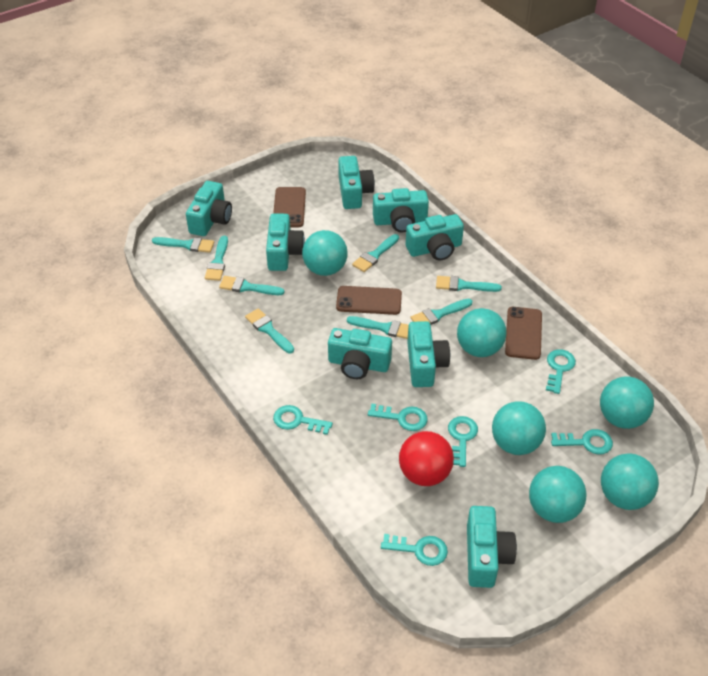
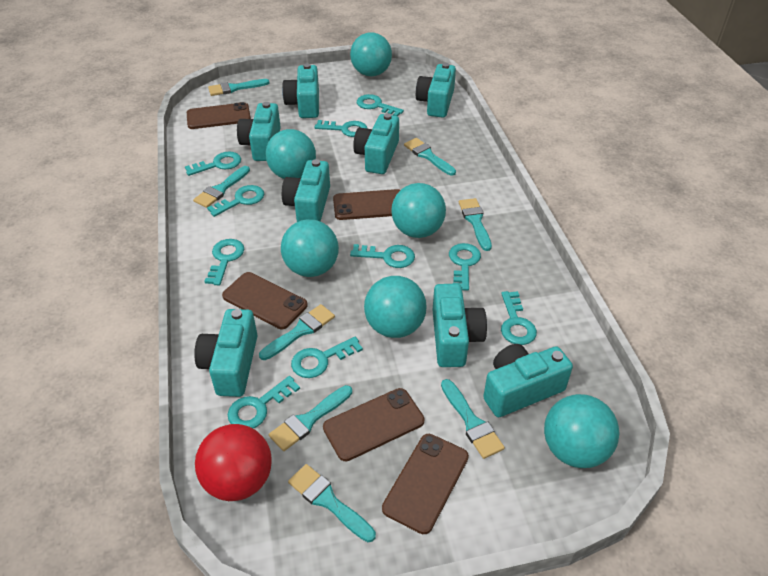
brown phone: [273,187,306,228] [336,286,402,315] [505,307,542,360] = 3 -> [187,102,251,129] [222,272,308,329] [323,388,425,462] [333,189,400,220] [382,434,469,534] = 5
turquoise key: [273,405,333,435] [368,403,428,431] [381,534,448,566] [448,416,478,467] [546,349,576,394] [551,429,613,455] = 6 -> [185,152,241,176] [204,239,244,285] [207,185,264,217] [228,376,300,428] [291,337,363,378] [315,120,367,137] [350,244,415,268] [357,94,404,116] [449,243,481,291] [501,291,537,345] = 10

